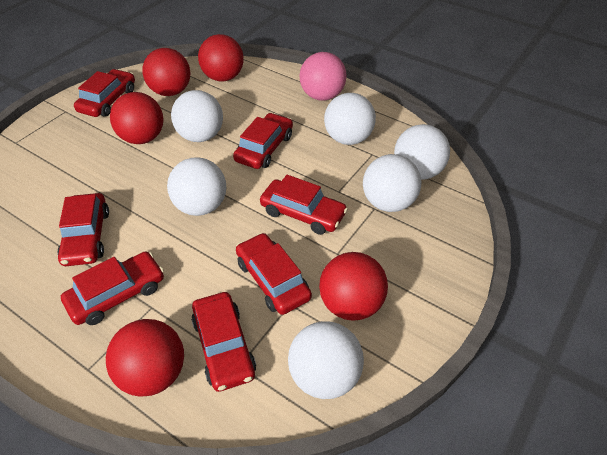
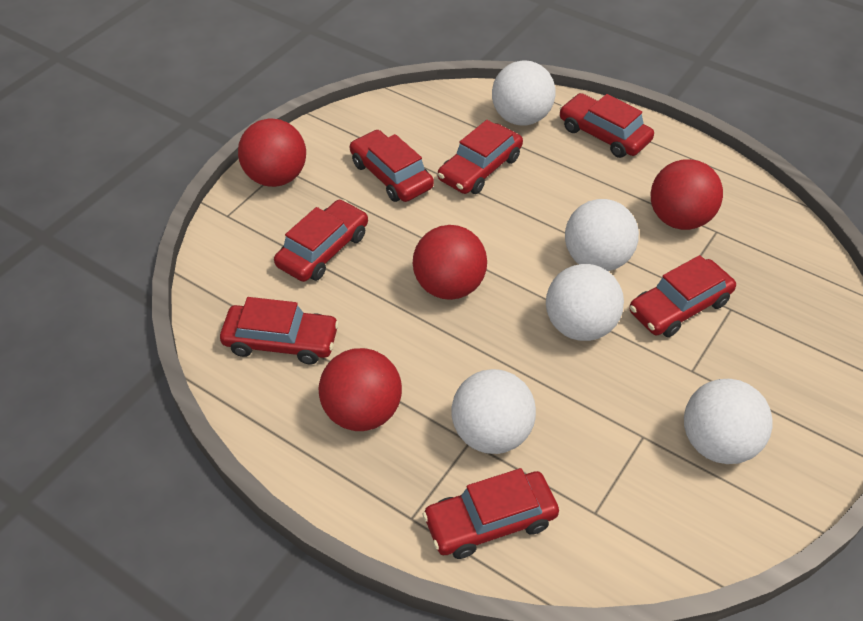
pink ball: [300,52,347,101] = 1 -> none = 0
red ball: [106,319,184,397] [110,92,164,144] [142,48,190,96] [198,34,244,82] [319,252,388,321] = 5 -> [238,118,306,187] [319,348,402,431] [413,225,487,300] [650,159,723,230] = 4
white ball: [167,157,227,216] [171,90,223,142] [288,321,364,399] [324,93,376,145] [363,154,421,212] [394,124,450,180] = 6 -> [451,369,536,454] [492,60,556,126] [546,264,624,341] [565,199,639,271] [684,379,773,464] = 5

